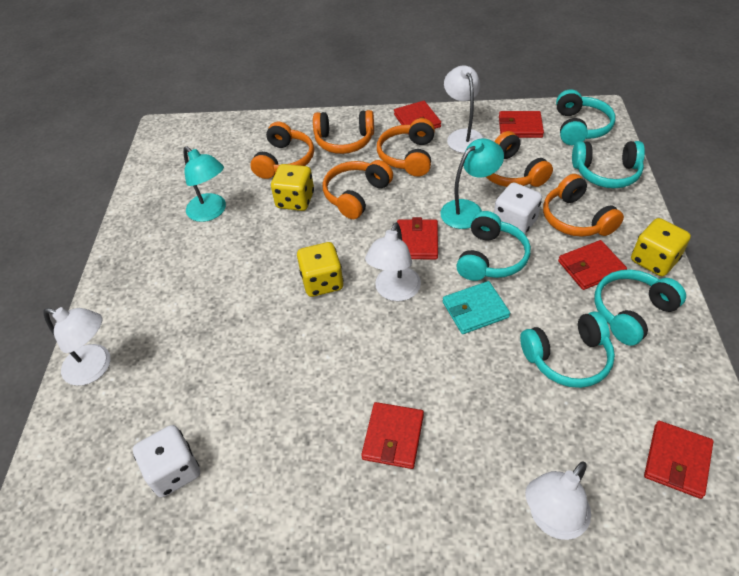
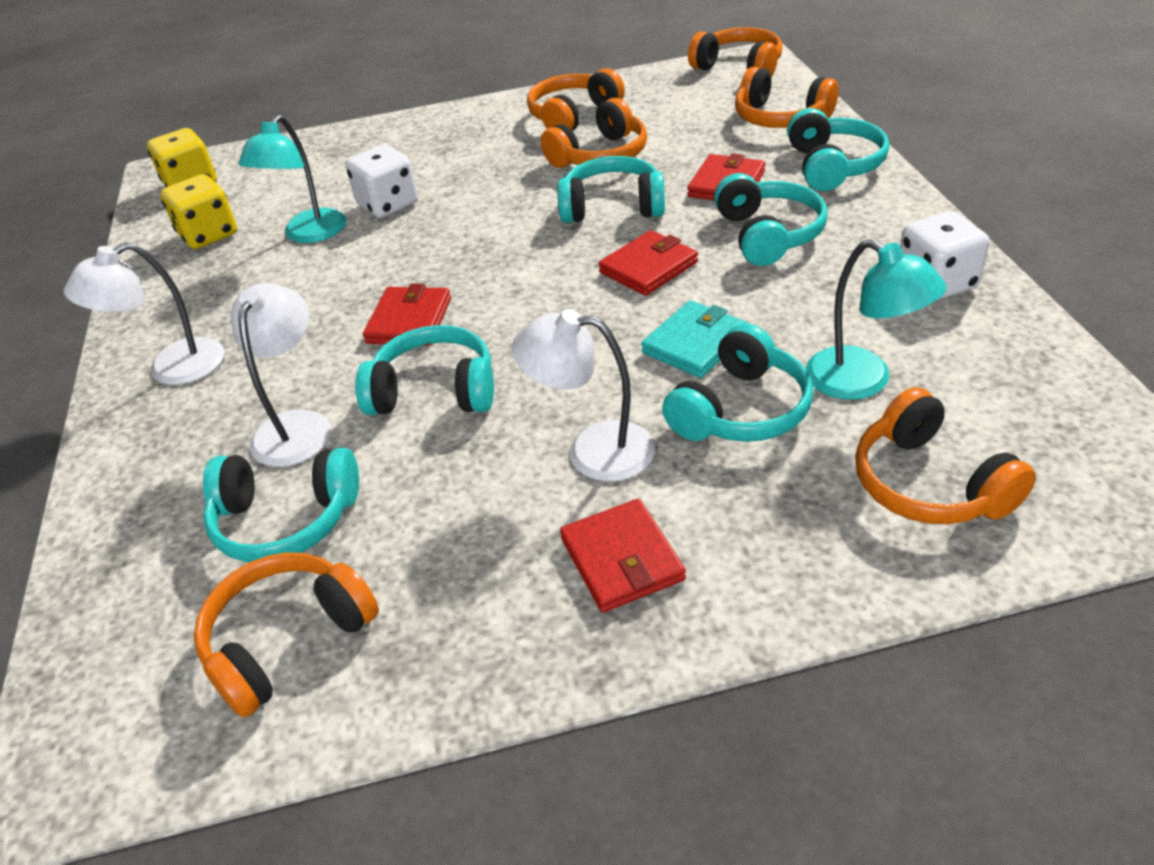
red wallet: [361,402,424,469] [394,101,441,135] [397,217,438,259] [499,111,544,138] [558,240,627,290] [644,421,714,499] = 6 -> [363,284,451,346] [560,499,686,612] [598,230,698,296] [687,153,765,200] = 4
turquoise headphones: [456,211,531,281] [520,312,615,388] [556,89,615,145] [572,141,645,188] [594,270,686,346] = 5 -> [203,448,359,562] [355,325,494,415] [557,156,665,223] [662,324,813,442] [714,173,828,266] [787,108,889,191] = 6
white lamp: [43,307,111,386] [365,222,421,301] [444,65,484,153] [525,461,591,540] = 4 -> [64,242,224,385] [231,283,331,467] [512,309,655,481] = 3
yellow dice: [271,164,314,211] [297,242,344,297] [631,218,691,276] = 3 -> [147,128,217,187] [161,174,237,249] = 2

